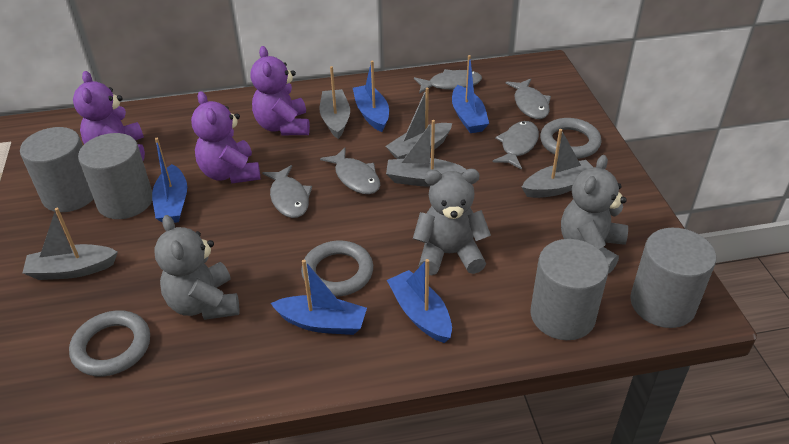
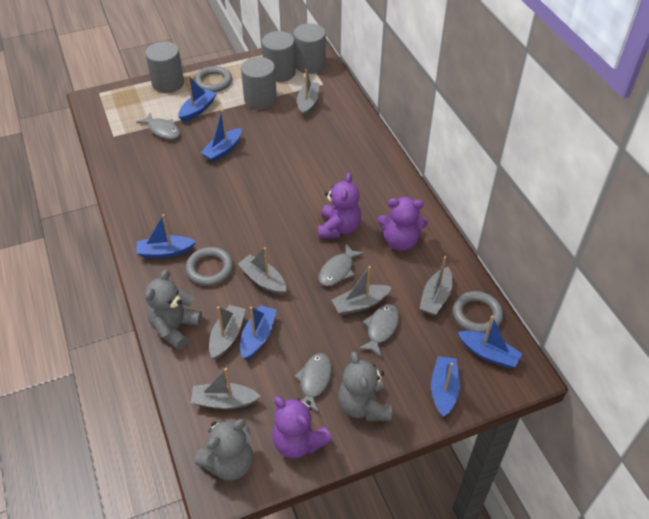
blue boat: [152,138,187,223] [271,260,367,335] [353,61,389,132] [387,259,452,343] [452,55,489,133] = 5 -> [136,214,196,258] [178,75,217,122] [200,109,242,162] [240,305,277,360] [431,356,460,417] [458,315,522,368] = 6
grey boat: [23,208,118,280] [320,66,350,139] [386,87,452,159] [386,120,467,187] [522,129,593,198] = 5 -> [191,368,261,409] [209,305,246,359] [238,247,287,295] [297,69,319,117] [332,266,392,315] [419,256,452,316] = 6
grey fish: [262,165,312,218] [320,148,380,194] [414,69,482,94] [492,121,539,170] [506,79,551,119] = 5 -> [136,112,180,139] [294,353,332,413] [318,244,365,286] [358,304,400,358] = 4

